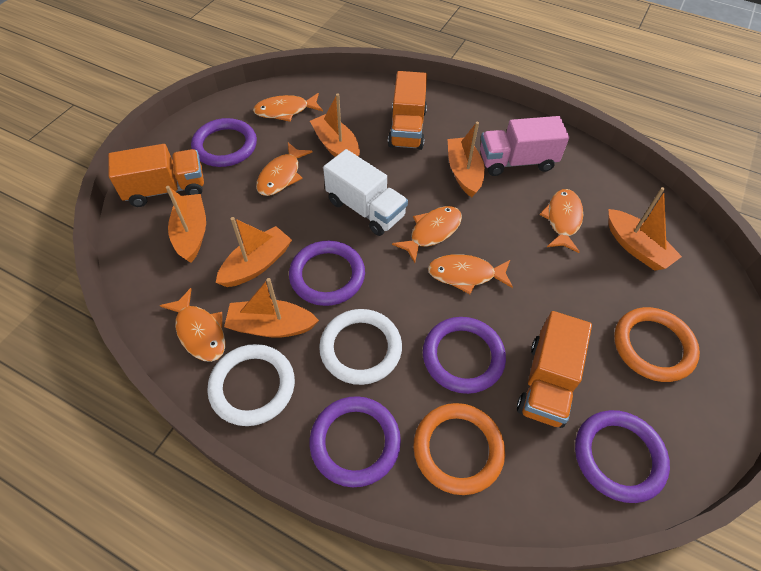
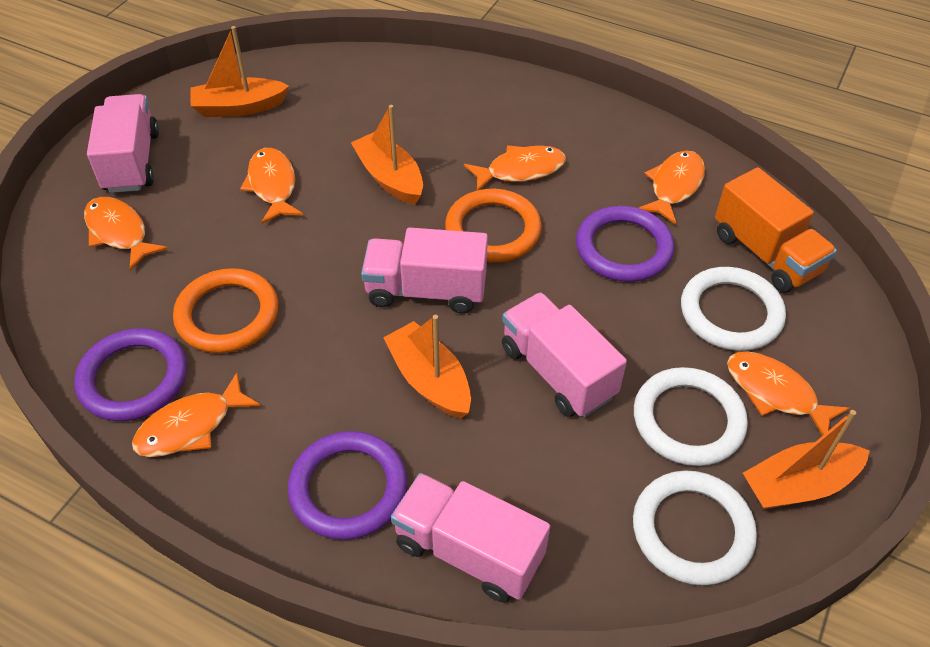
orange boat: [166,186,206,263] [216,217,292,287] [224,278,319,338] [310,93,360,157] [448,122,485,197] [608,187,682,271] = 6 -> [190,26,289,117] [351,105,423,205] [383,315,471,418] [743,410,870,510] = 4
orange truck: [108,144,204,207] [388,71,427,150] [517,311,592,428] = 3 -> [715,167,837,293] = 1
pink truck: [480,116,569,176] = 1 -> [87,94,159,193] [361,227,488,314] [391,473,550,603] [502,292,627,417] = 4
purple ring: [191,118,257,167] [289,241,365,306] [310,396,401,487] [423,317,506,394] [575,410,670,503] = 5 -> [74,328,187,421] [288,431,407,540] [576,206,674,282] = 3
white ring: [207,344,295,426] [319,309,402,385] = 2 -> [633,470,757,585] [634,367,748,466] [681,267,786,351] = 3
white truck: [323,149,408,236] = 1 -> none = 0

